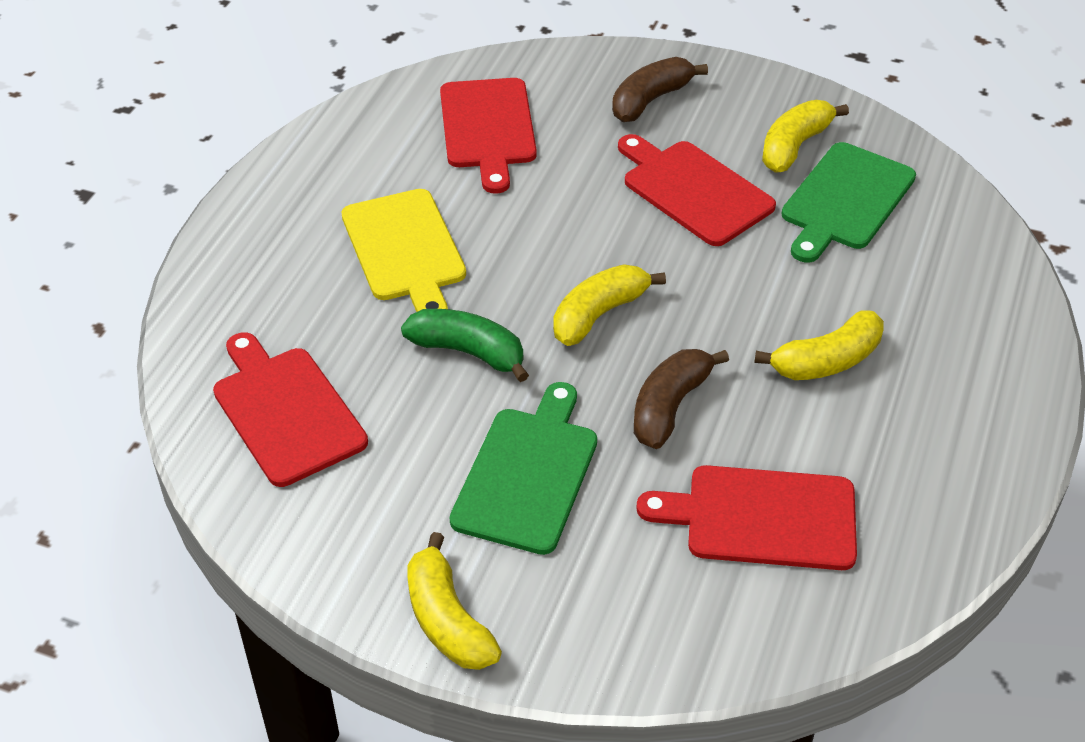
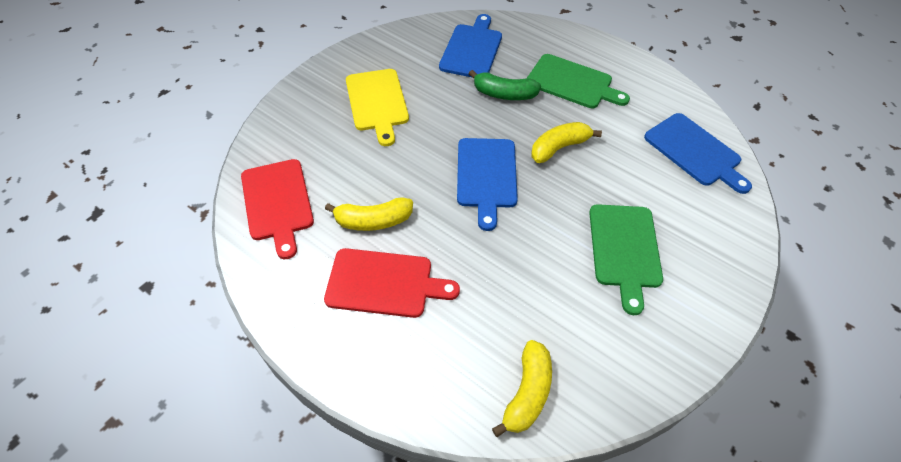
blue cutting board: none = 0 -> [439,14,502,78] [457,138,518,231] [644,113,752,194] = 3
brown banana: [612,57,708,122] [634,349,729,449] = 2 -> none = 0
red cutting board: [213,332,368,487] [440,78,537,194] [618,134,776,246] [636,465,857,570] = 4 -> [241,159,314,259] [324,248,460,318] = 2
yellow banana: [408,532,502,670] [553,264,666,346] [754,310,884,380] [762,100,849,173] = 4 -> [325,197,413,231] [492,340,552,437] [531,122,602,163] = 3

